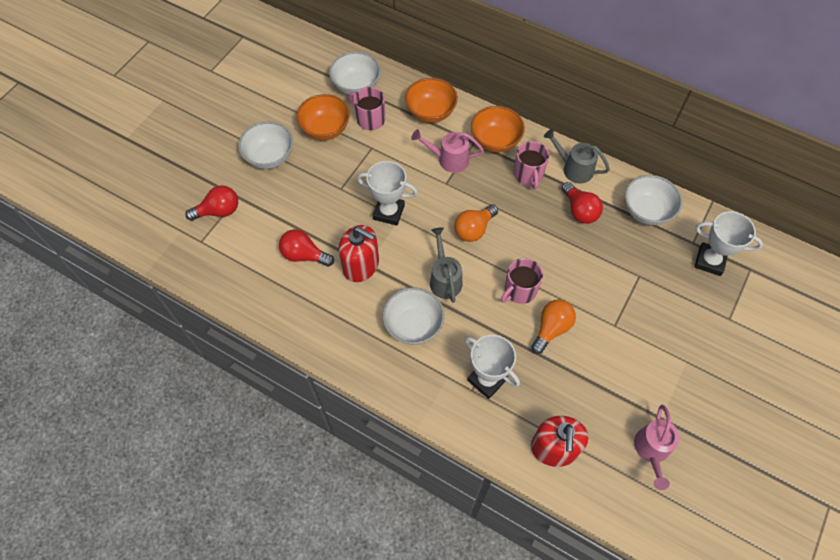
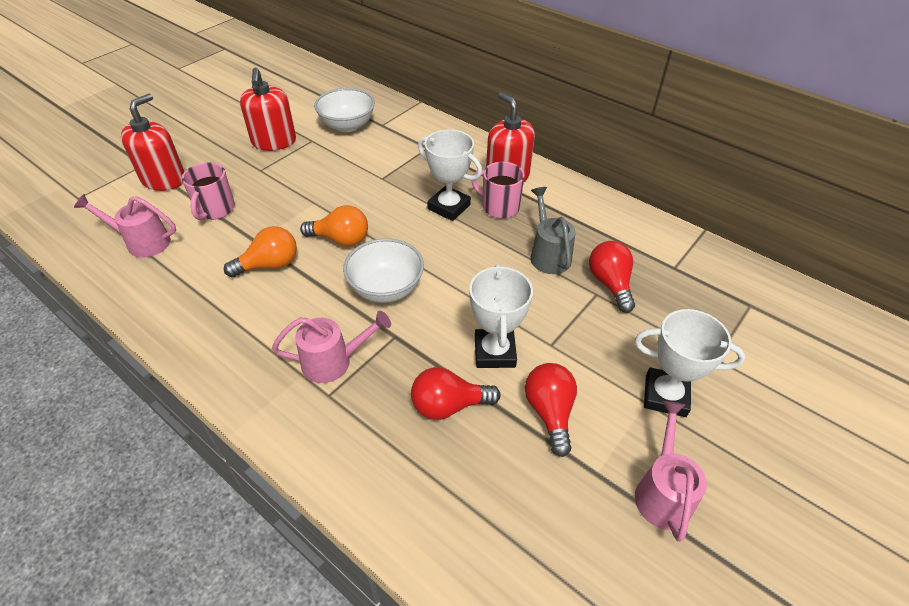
grey watering can: [430,227,462,303] [544,129,610,183] = 2 -> [531,187,575,274] = 1
orange bowl: [296,94,350,140] [405,78,458,123] [471,106,525,153] = 3 -> none = 0
pink mug: [349,87,385,130] [501,258,543,304] [514,141,549,189] = 3 -> [182,162,235,220] [471,162,525,218] = 2
pink watering can: [411,129,484,173] [634,405,680,490] = 2 -> [74,194,176,258] [272,311,391,383] [635,401,707,542] = 3
red soap dispenser: [339,225,379,282] [531,416,588,467] = 2 -> [121,94,185,191] [240,68,296,151] [486,92,535,182] = 3
white bowl: [238,122,293,169] [329,52,381,95] [383,287,445,345] [625,175,682,225] = 4 -> [314,88,375,132] [343,238,424,303] = 2

